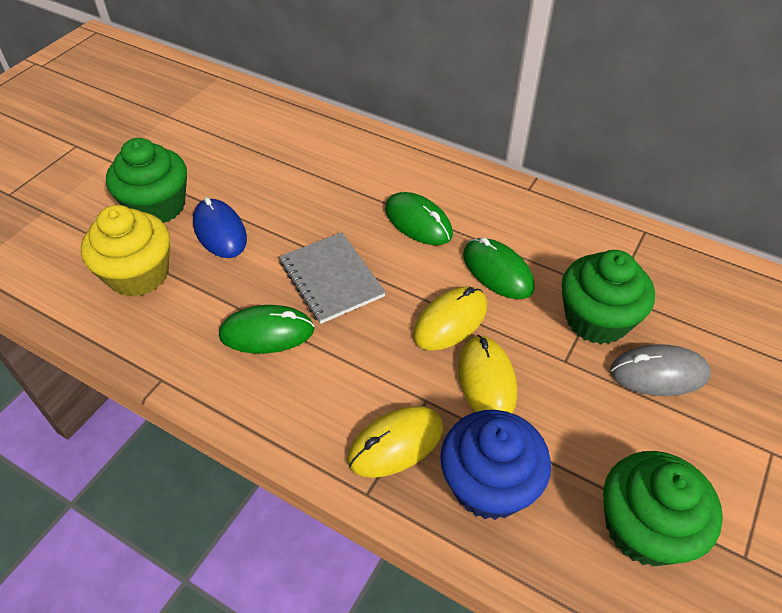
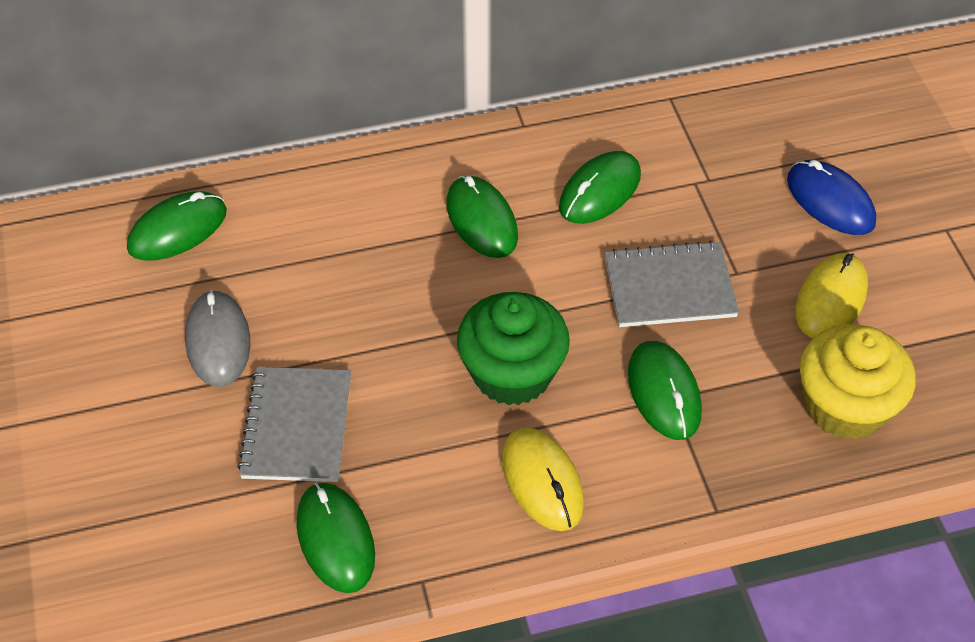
blue cupcake: [440,410,551,520] = 1 -> none = 0
green cupcake: [106,138,187,223] [562,250,655,344] [603,451,723,567] = 3 -> [457,292,570,405] = 1
green mouse: [219,305,314,354] [385,192,453,245] [463,237,535,299] = 3 -> [127,191,227,261] [297,483,375,593] [446,176,518,258] [559,151,641,224] [628,341,702,440] = 5
grey notebook: [279,232,386,324] = 1 -> [237,367,351,482] [605,241,739,327] = 2
yellow mouse: [347,406,443,478] [413,286,488,351] [458,335,517,413] = 3 -> [502,427,584,531] [795,253,868,338] = 2

